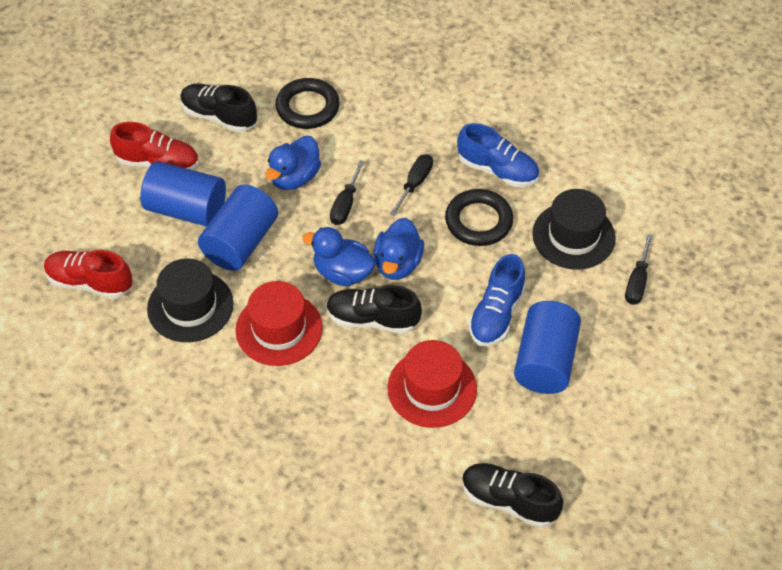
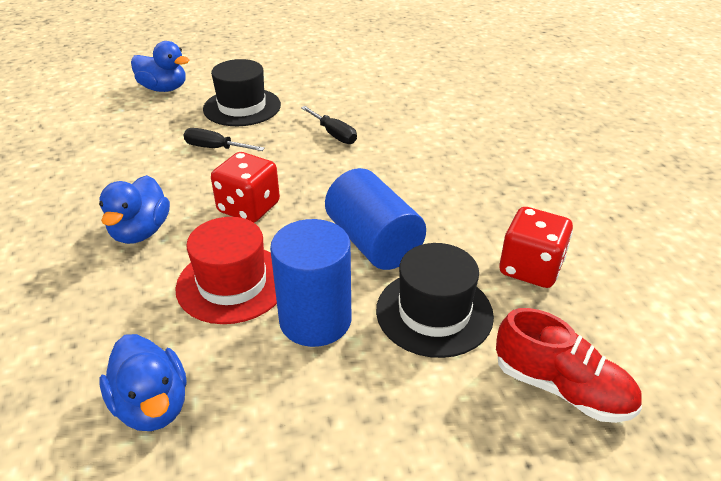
black ring: [275,78,340,129] [445,189,513,246] = 2 -> none = 0
black screwdriver: [330,160,365,225] [390,154,433,216] [625,235,653,305] = 3 -> [184,128,265,151] [301,106,357,144] = 2
black shoe: [180,83,257,132] [326,285,422,334] [462,463,563,528] = 3 -> none = 0
blue cylinder: [140,161,226,227] [198,184,278,271] [514,301,581,394] = 3 -> [270,219,352,347] [325,168,426,270] = 2
blue shoe: [457,123,539,187] [468,254,526,346] = 2 -> none = 0
red dice: none = 0 -> [211,152,280,223] [499,207,573,288] = 2
red hat: [235,281,323,366] [387,340,477,428] = 2 -> [175,217,277,324] = 1
red shoe: [44,250,133,299] [110,122,199,170] = 2 -> [496,308,642,423] = 1

